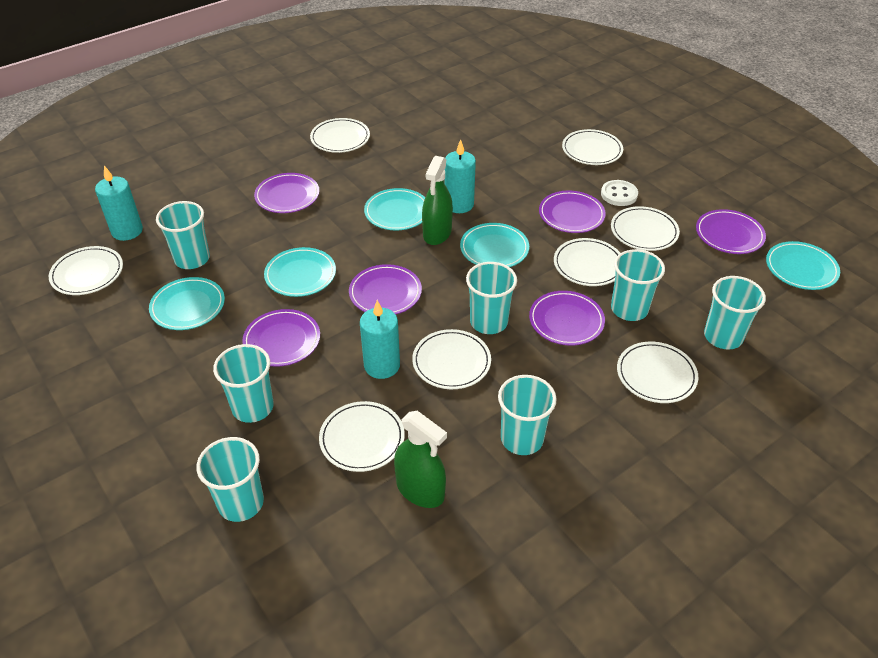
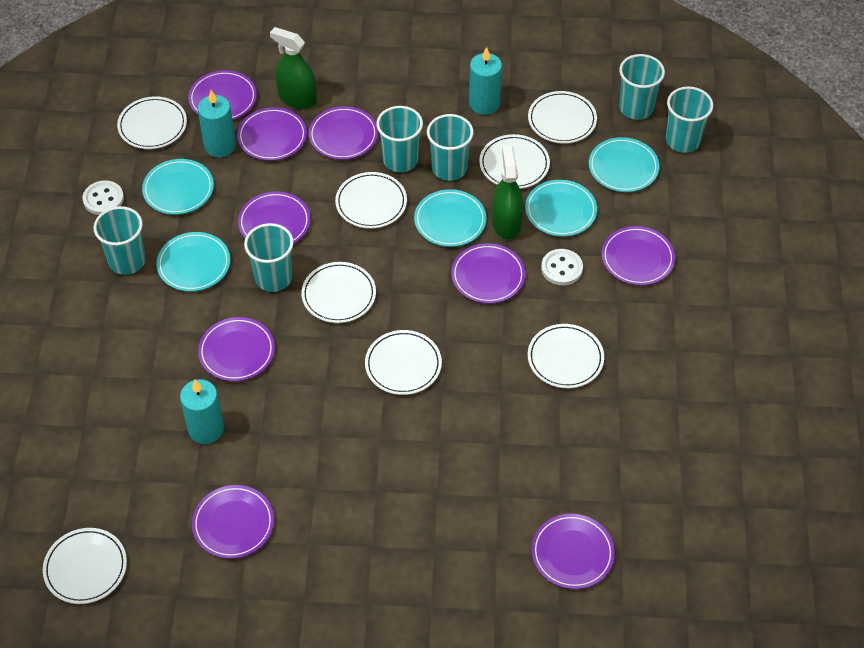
purple plate: [242,309,320,367] [254,173,319,213] [349,264,422,315] [529,291,605,346] [539,191,606,233] [696,209,766,254] = 6 -> [188,70,257,120] [192,485,274,559] [198,317,275,381] [237,107,307,161] [238,191,311,244] [309,106,378,160] [451,243,525,304] [532,514,615,589] [602,226,675,286] = 9
turquoise cup: [156,201,210,269] [196,437,264,522] [213,344,274,423] [466,262,517,334] [498,375,557,455] [611,249,665,321] [704,276,766,349] = 7 -> [94,206,146,275] [244,223,294,292] [376,106,423,172] [427,114,474,181] [619,54,665,120] [666,86,713,153] = 6
white button: [601,180,638,206] = 1 -> [83,180,124,215] [541,249,583,285] = 2

